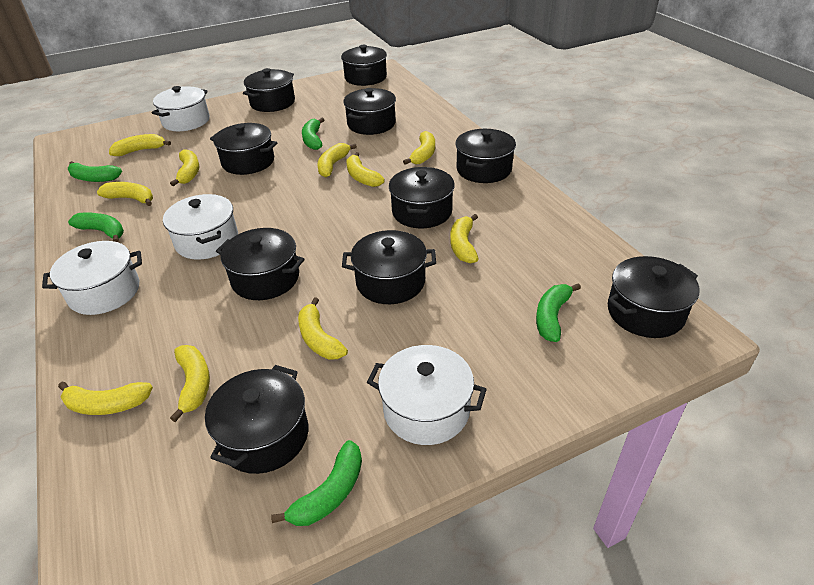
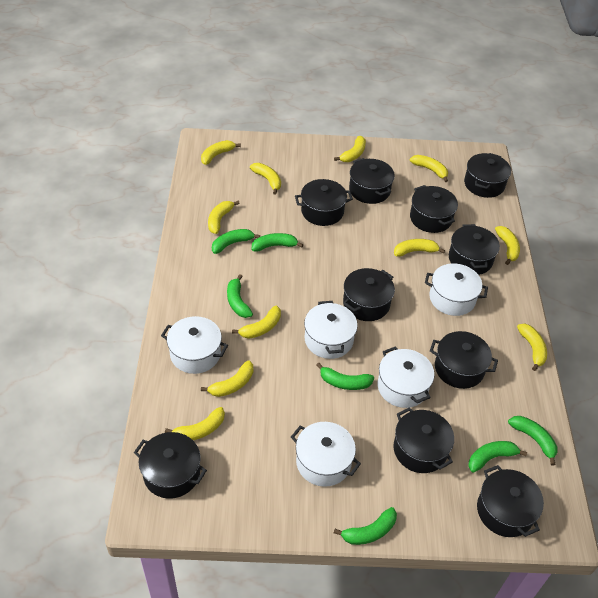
green banana: [68,161,122,182] [68,212,124,242] [271,440,362,526] [302,118,325,150] [536,283,581,342] = 5 -> [212,229,260,254] [227,274,253,318] [252,233,303,252] [316,363,374,390] [334,507,397,545] [468,441,527,473] [508,416,557,466] = 7
white pot: [42,241,142,315] [152,86,210,131] [163,194,238,260] [367,345,487,445] = 4 -> [161,316,228,374] [291,422,361,487] [304,301,358,359] [377,346,434,408] [425,264,488,316] = 5
yellow banana: [58,381,153,415] [97,182,153,206] [109,134,171,156] [170,149,199,186] [170,345,210,422] [298,297,348,359] [317,143,357,177] [346,152,385,187] [403,131,435,165] [450,214,479,263] = 10 -> [165,407,225,440] [201,140,241,165] [201,360,253,397] [208,201,240,234] [232,306,281,339] [250,163,281,195] [334,136,366,162] [394,239,445,257] [410,155,448,182] [495,226,520,265] [517,324,547,371] = 11

